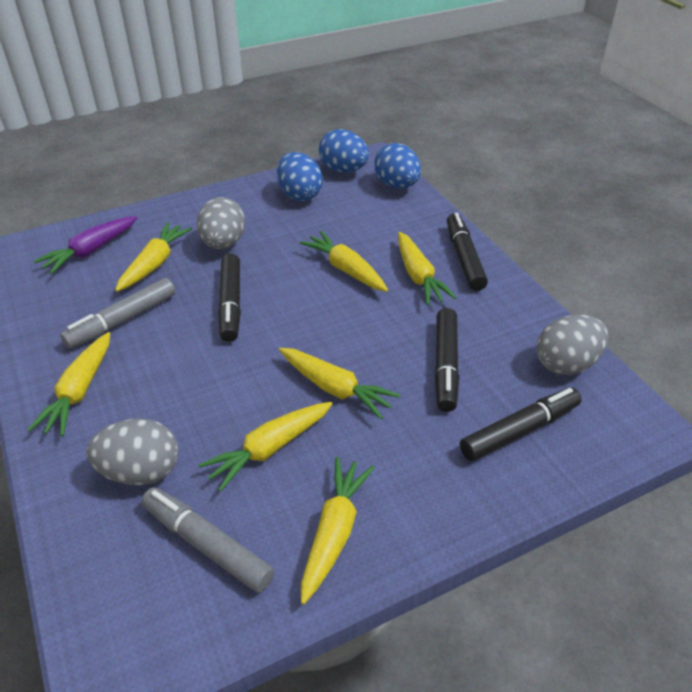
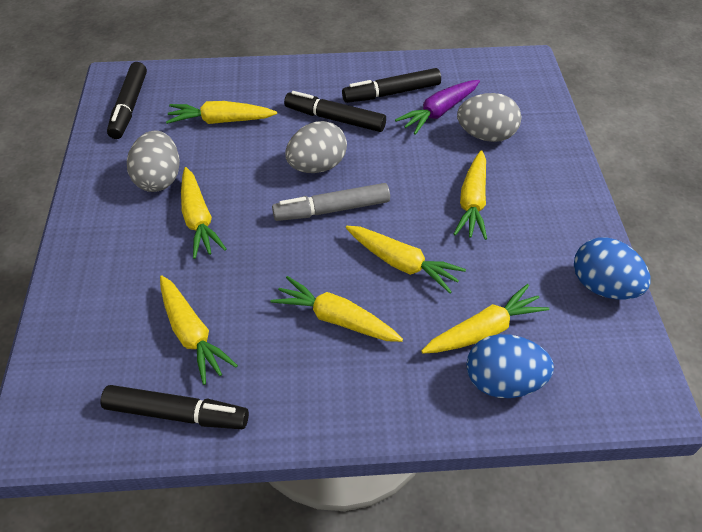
blue egg: [277,152,323,201] [319,129,369,172] [374,143,421,189] = 3 -> [466,334,554,398] [574,237,651,299] = 2
grey marker: [60,278,176,349] [141,487,274,593] = 2 -> [272,183,390,221] = 1

